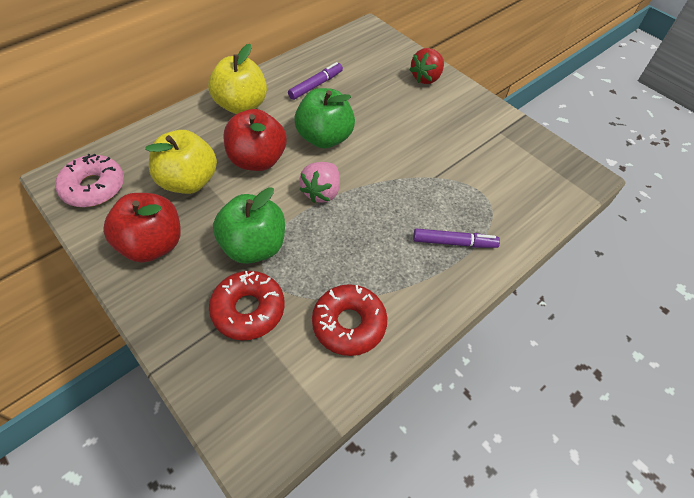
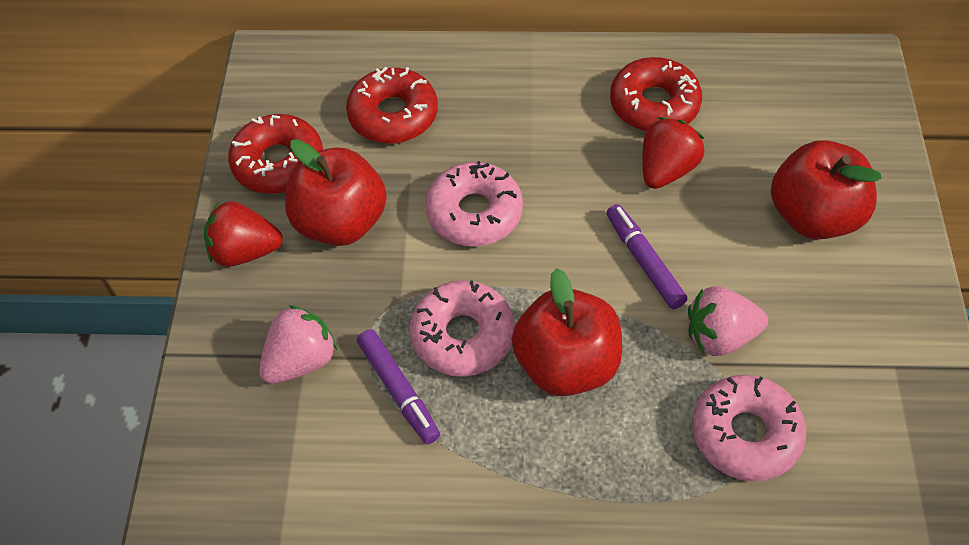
green apple: [213,187,285,264] [294,88,355,149] = 2 -> none = 0
pink donut: [55,154,124,207] = 1 -> [410,280,515,377] [425,161,523,247] [692,375,806,482] = 3
pink strawberry: [299,162,340,203] = 1 -> [259,305,337,384] [688,286,768,356] = 2
red apple: [103,193,181,263] [224,109,287,171] = 2 -> [285,139,387,246] [512,268,622,396] [771,140,882,240] = 3
red donut: [209,271,285,341] [312,284,387,356] = 2 -> [228,114,323,194] [346,67,438,144] [610,57,702,131] = 3
red strawberry: [409,48,444,84] = 1 -> [204,201,283,267] [642,117,705,189] = 2
yellow apple: [145,130,217,194] [208,44,267,114] = 2 -> none = 0

